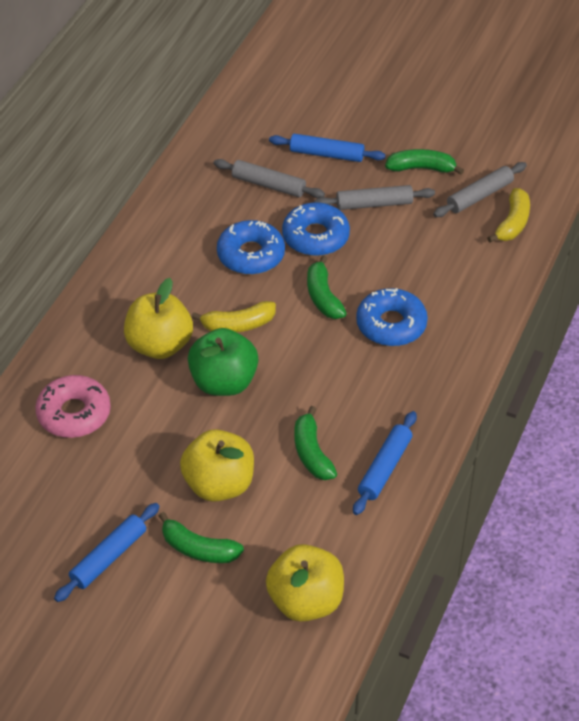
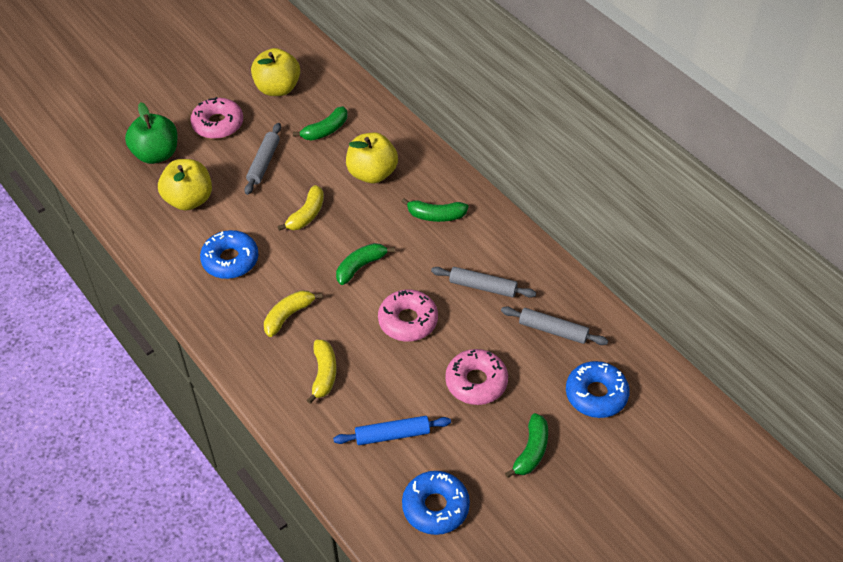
blue rolling pin: [54,503,160,602] [269,134,386,162] [353,411,417,515] = 3 -> [333,416,451,445] = 1
pink donut: [35,375,111,438] = 1 -> [190,97,243,139] [378,289,438,341] [445,349,508,405] = 3
yellow banana: [192,301,276,332] [487,188,530,243] = 2 -> [264,290,323,337] [278,185,324,231] [307,340,337,404] = 3

